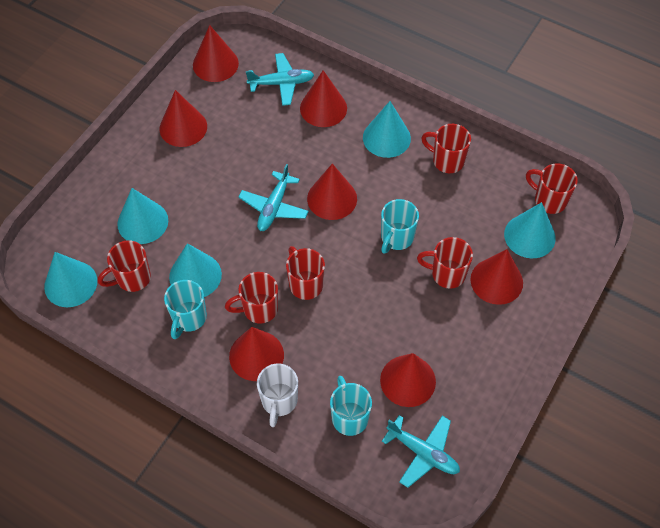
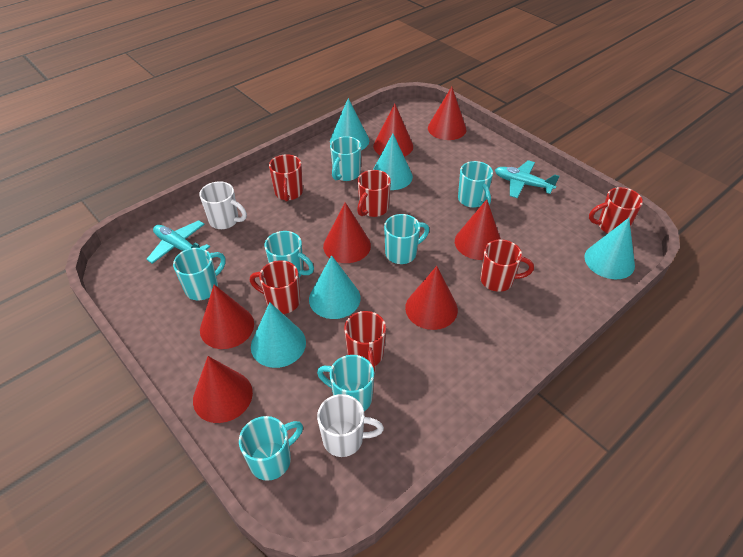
turquoise mug: [164,280,207,339] [330,376,372,436] [381,199,419,253] = 3 -> [173,248,226,300] [239,416,303,481] [264,231,314,277] [317,355,374,411] [330,136,361,181] [384,214,429,264] [458,161,493,208] = 7
turquoise plane: [238,164,309,231] [246,53,314,106] [382,415,460,488] = 3 -> [146,220,210,264] [495,160,559,198] = 2
white mug: [257,364,298,427] = 1 -> [199,181,247,229] [317,394,384,457] = 2

